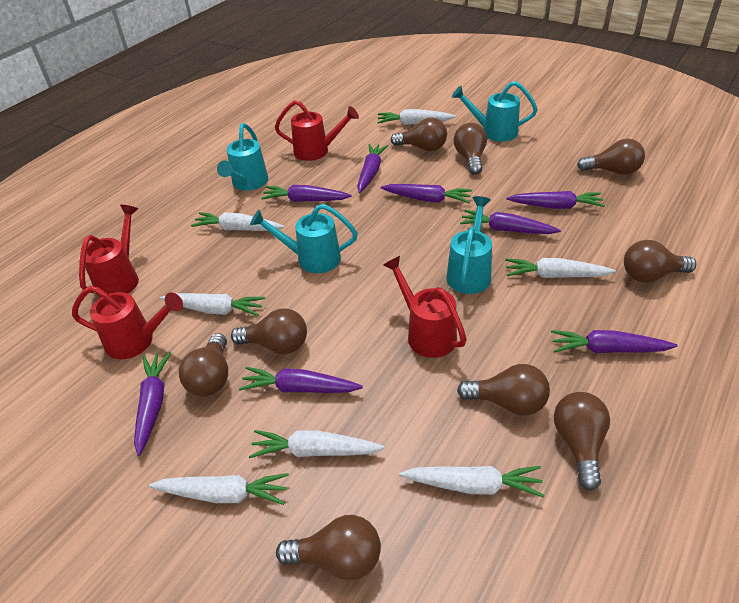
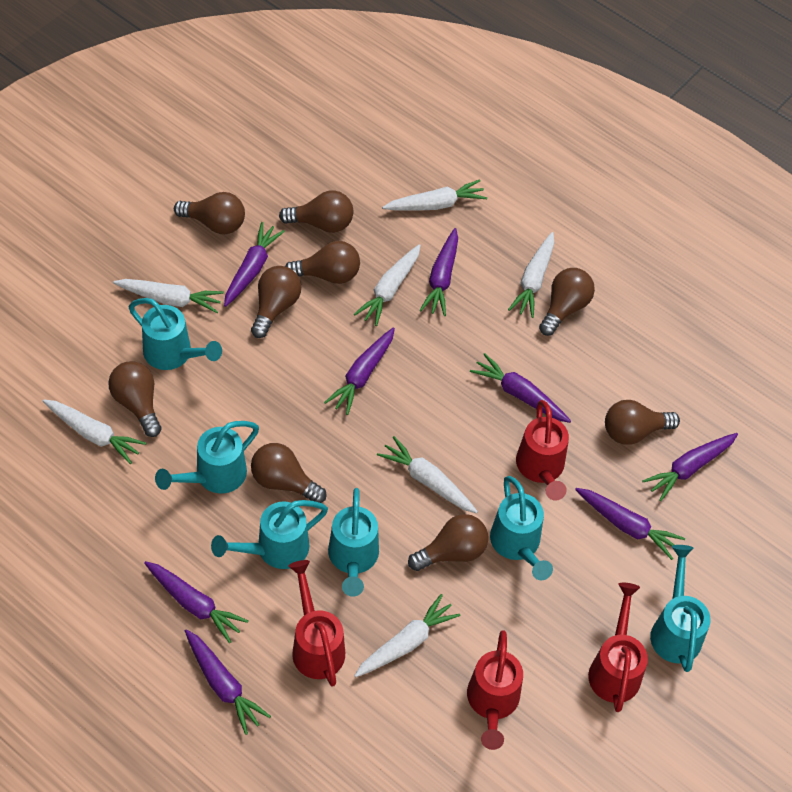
turquoise watering can: [217,123,268,190] [250,204,358,273] [446,196,492,294] [452,81,538,142] = 4 -> [129,298,222,370] [155,421,259,494] [211,500,328,569] [328,488,379,597] [490,476,553,580] [650,545,710,672] = 6

